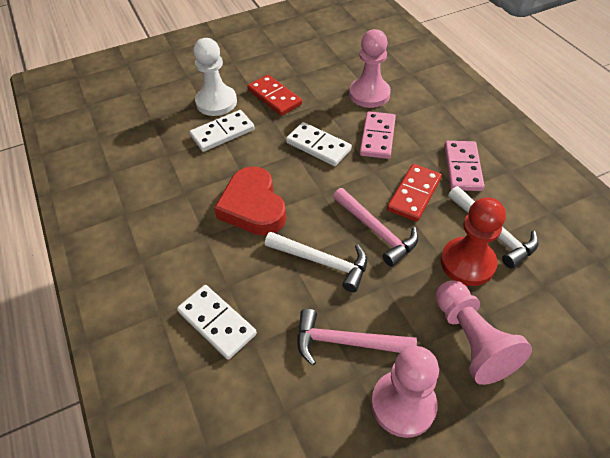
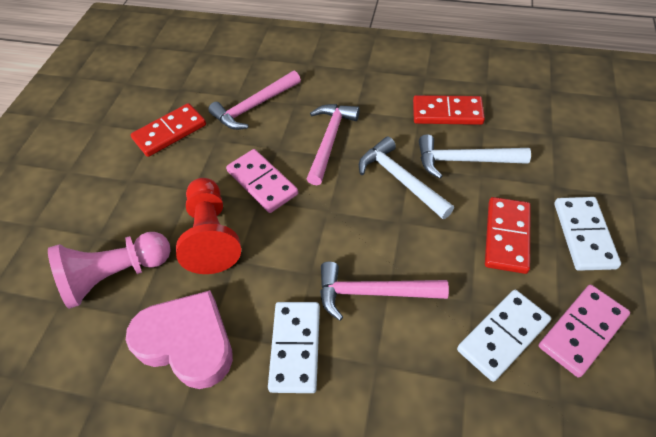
pink hammer: [297,309,417,365] [333,188,418,267] = 2 -> [208,70,301,130] [307,104,360,185] [320,262,449,321] = 3
pink heart: none = 0 -> [126,290,233,389] = 1
pink pawn: [349,29,391,108] [371,346,439,438] [436,280,532,385] = 3 -> [48,232,171,309] = 1
red domino: [247,75,302,116] [387,164,442,222] = 2 -> [130,103,206,157] [413,95,485,125] [485,197,531,274] = 3
red heart: [214,166,286,236] = 1 -> none = 0
white pawn: [193,38,237,116] = 1 -> none = 0

